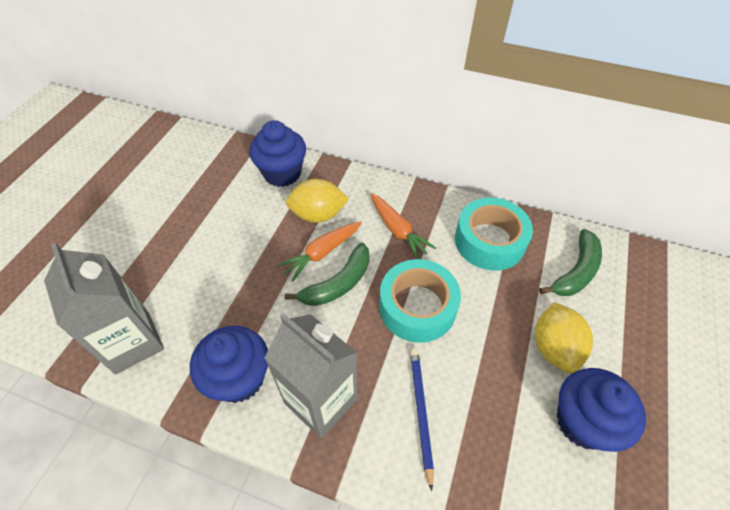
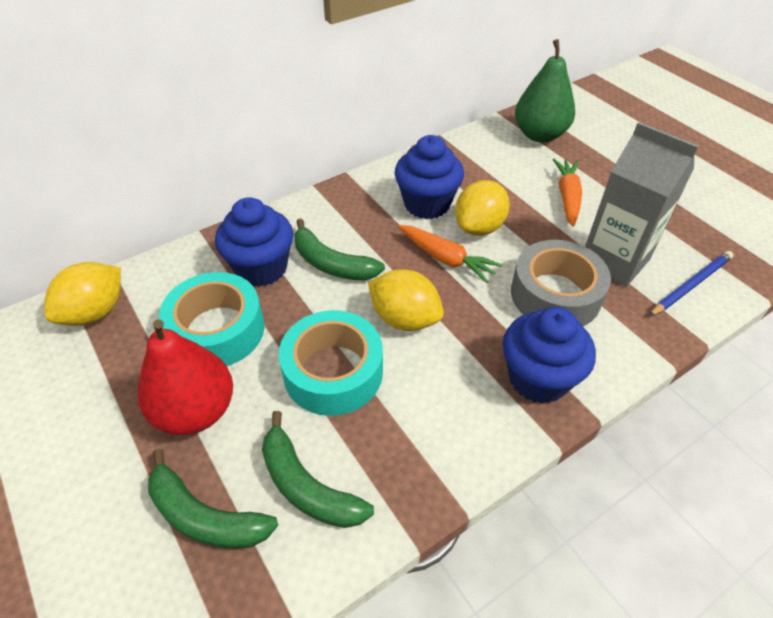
green banana: [285,242,370,306] [539,229,602,296] = 2 -> [148,449,278,549] [262,411,374,528] [294,218,385,281] = 3
green pear: none = 0 -> [515,39,575,142] = 1
grey carton: [44,243,164,374] [264,313,358,439] = 2 -> [585,122,699,287] = 1
grey tape: none = 0 -> [511,240,611,326] = 1
red pear: none = 0 -> [138,319,233,435] = 1
yellow lemon: [286,179,349,223] [535,302,593,373] = 2 -> [44,262,121,326] [368,269,444,331] [455,180,510,236] = 3

